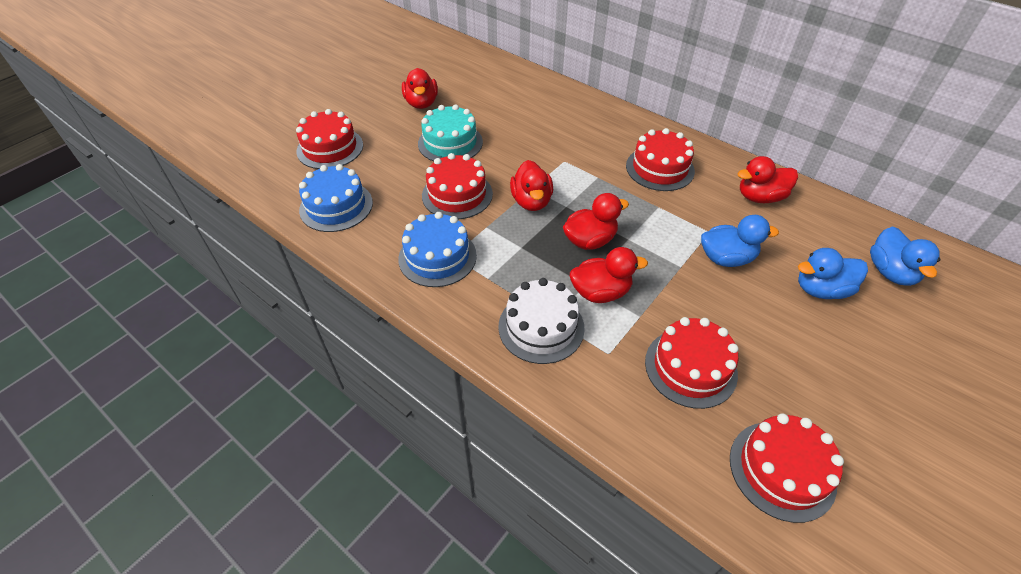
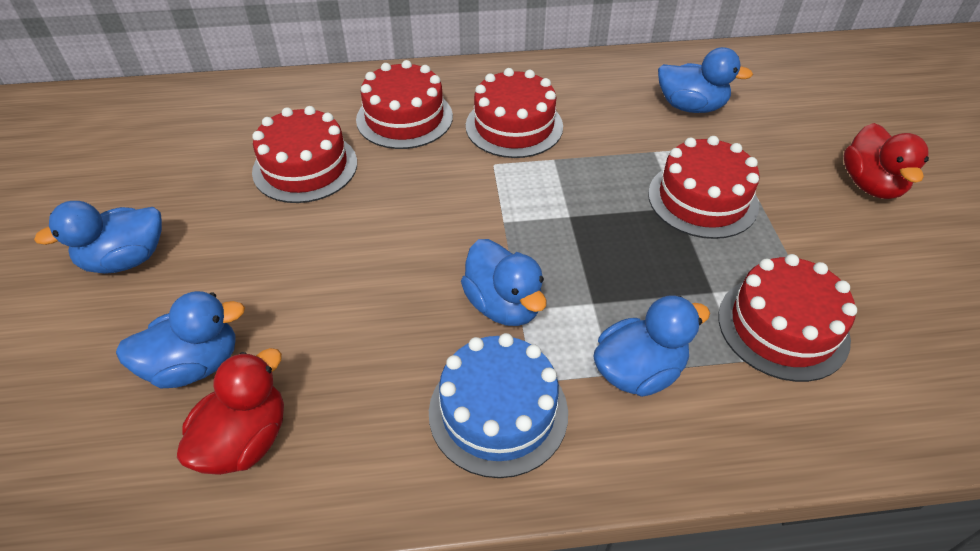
blue cake: [299,164,373,232] [398,212,477,287] = 2 -> [429,333,568,478] = 1
blue duck: [701,215,779,267] [798,248,868,299] [870,226,940,286] = 3 -> [34,201,162,274] [116,291,245,388] [461,239,547,326] [593,296,710,397] [658,47,753,113] = 5
red duck: [402,68,438,109] [510,160,553,211] [563,193,629,250] [570,247,648,303] [737,156,798,203] = 5 -> [177,348,284,475] [843,123,929,199] = 2
turquoise cake: [418,104,483,161] = 1 -> none = 0
white cake: [498,278,585,364] = 1 -> none = 0

